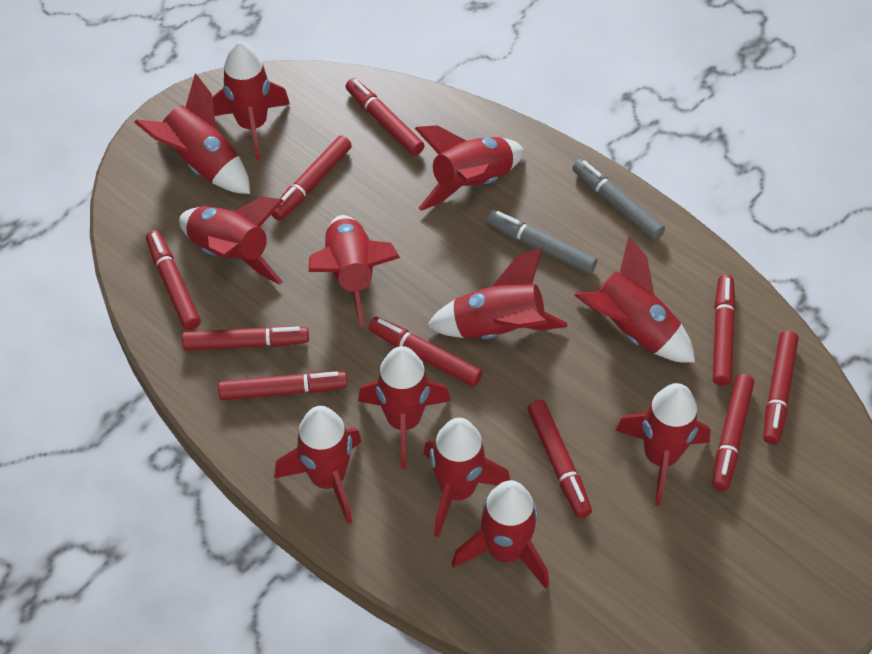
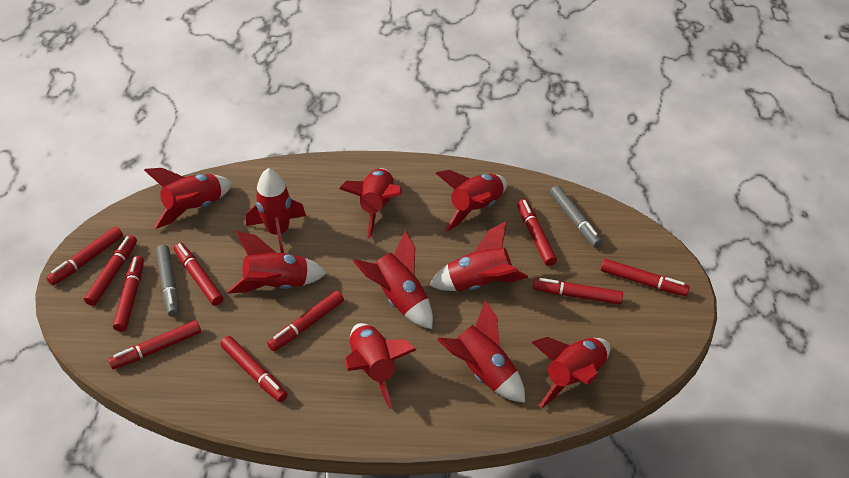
red rocket: [134,73,250,194] [179,197,284,284] [212,41,290,161] [274,406,362,524] [309,215,400,327] [358,346,451,469] [415,125,524,211] [423,418,510,537] [427,247,567,339] [452,480,549,588] [574,236,695,363] [615,383,711,506] = 12 -> [144,168,233,229] [227,231,327,293] [246,168,306,253] [339,168,402,238] [345,323,416,409] [353,230,433,329] [429,221,528,291] [436,170,507,232] [437,300,525,403] [531,337,610,408] = 10

